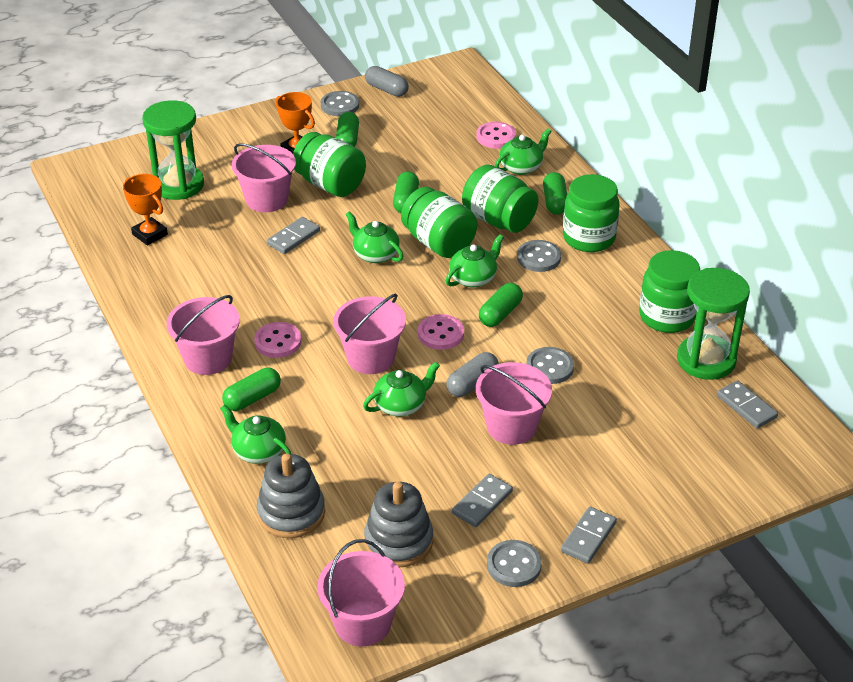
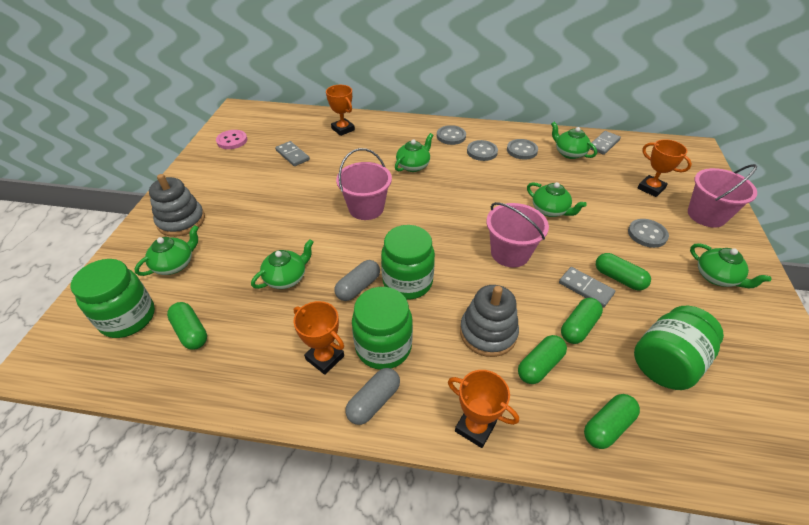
green hourglass: [142,100,204,200] [677,268,750,380] = 2 -> none = 0
green jar: [293,132,366,197] [401,187,477,258] [462,165,538,233] [563,174,620,252] [639,250,700,333] = 5 -> [71,259,155,338] [352,287,413,370] [381,225,435,300] [634,306,724,390] = 4
green teapot: [220,404,291,464] [345,211,403,263] [363,362,440,416] [446,234,504,288] [495,128,552,175] = 5 -> [134,225,199,276] [251,239,314,289] [395,133,433,172] [527,182,587,217] [551,122,597,159] [690,243,771,288] = 6
grey domino: [267,217,320,254] [452,474,513,527] [561,507,617,564] [717,380,778,428] = 4 -> [275,141,310,166] [559,267,615,307] [590,131,621,155] = 3
orange trophy: [123,174,168,245] [275,92,315,154] = 2 -> [293,301,344,375] [326,85,355,136] [448,370,519,448] [638,139,692,197] = 4
pink bucket: [166,295,240,375] [232,143,296,212] [317,539,405,647] [333,294,406,374] [476,362,552,445] = 5 -> [336,148,392,220] [486,202,549,267] [688,164,757,228] = 3
pink button: [254,322,301,358] [418,314,464,350] [476,122,516,149] = 3 -> [216,130,247,149] = 1

